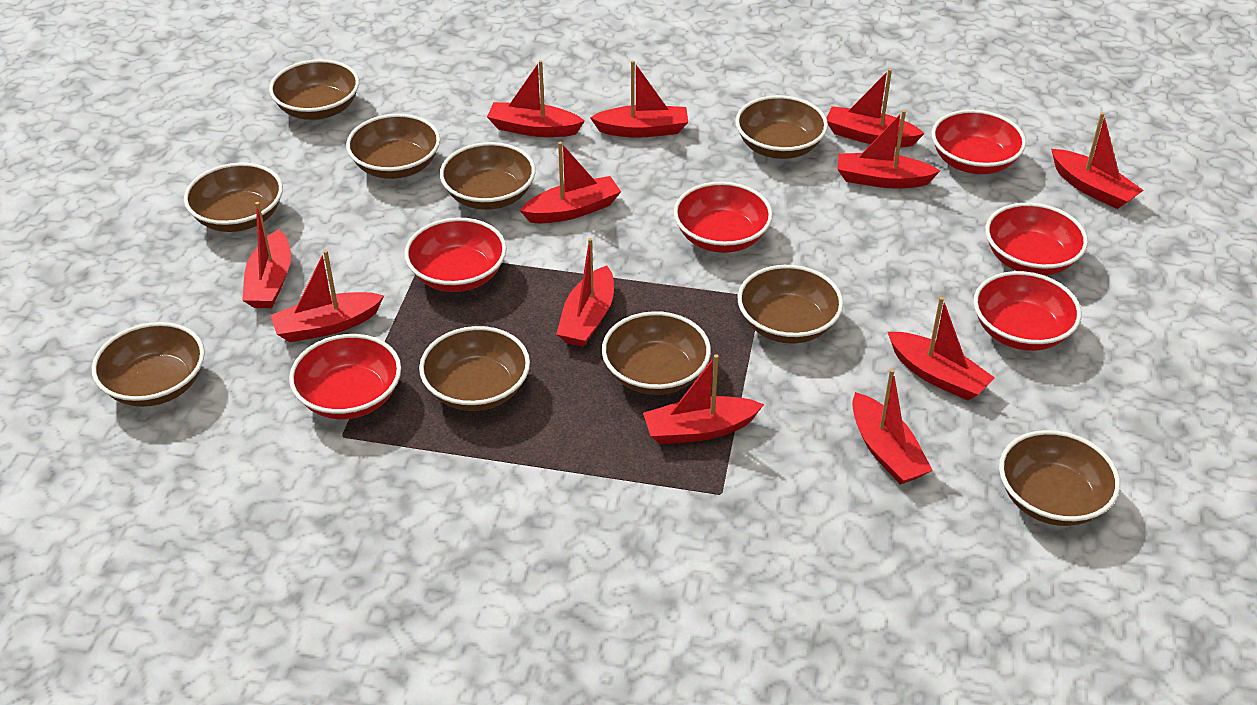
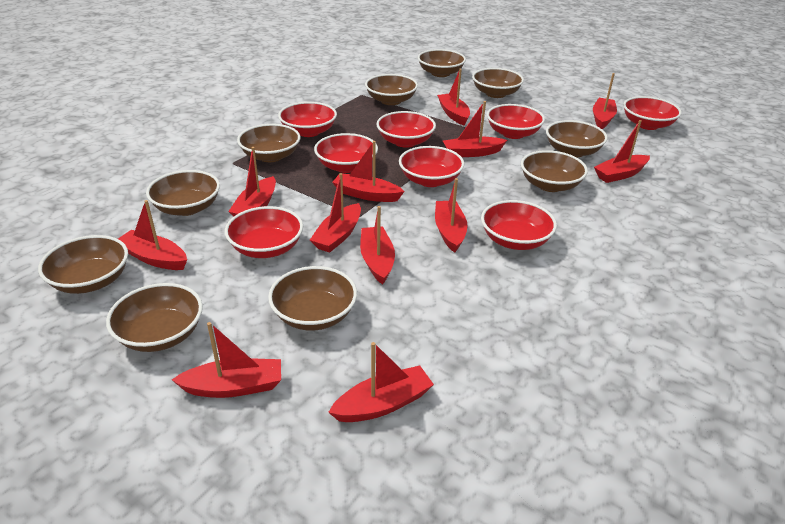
red bowl: [289,334,401,419] [404,218,507,292] [674,182,773,253] [932,110,1026,174] [973,271,1081,351] [985,203,1088,275] = 6 -> [225,206,303,258] [278,102,337,137] [314,133,378,173] [376,111,436,148] [399,146,464,187] [481,200,557,250] [487,104,545,139] [623,96,682,130] = 8

